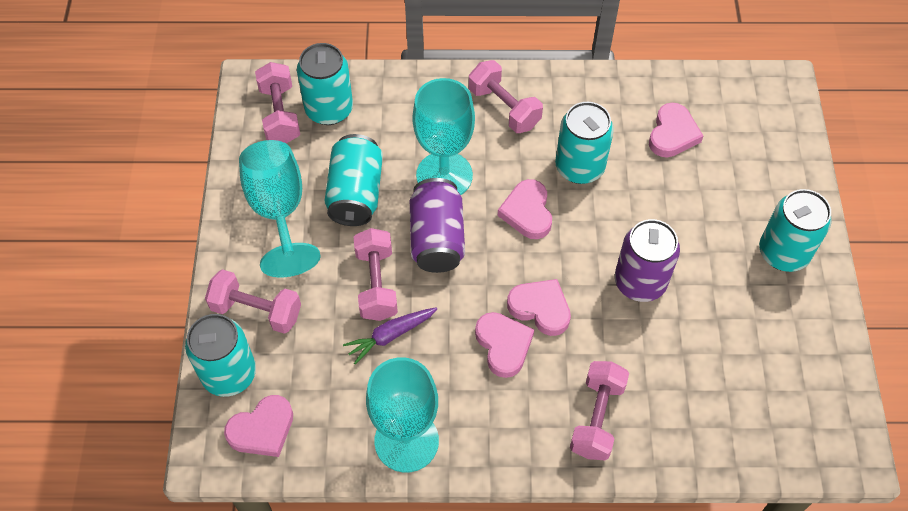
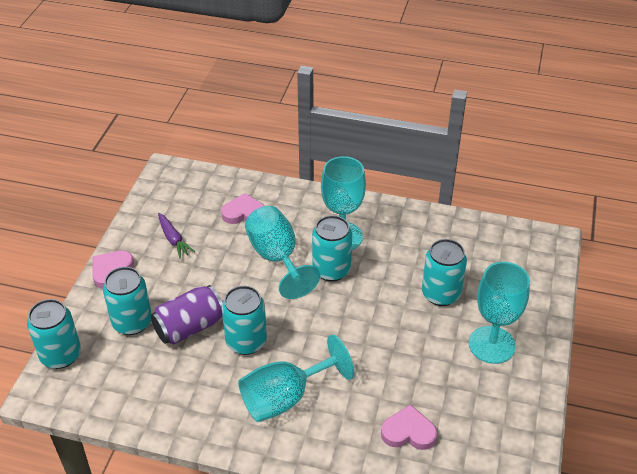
pink dumbbell: [205,269,301,334] [255,62,300,143] [354,228,398,321] [469,60,543,133] [570,361,629,460] = 5 -> none = 0
pink heart: [224,395,293,457] [475,312,534,378] [498,179,552,239] [507,279,571,336] [649,103,703,157] = 5 -> [92,251,134,289] [221,193,264,224] [381,404,437,450] = 3
purple can: [410,178,465,273] [615,219,680,302] = 2 -> [151,285,222,345] = 1
turquoise goblet: [239,140,321,277] [366,357,439,472] [412,78,475,195] = 3 -> [238,334,354,422] [245,206,320,299] [321,156,366,250] [469,262,530,364] = 4

